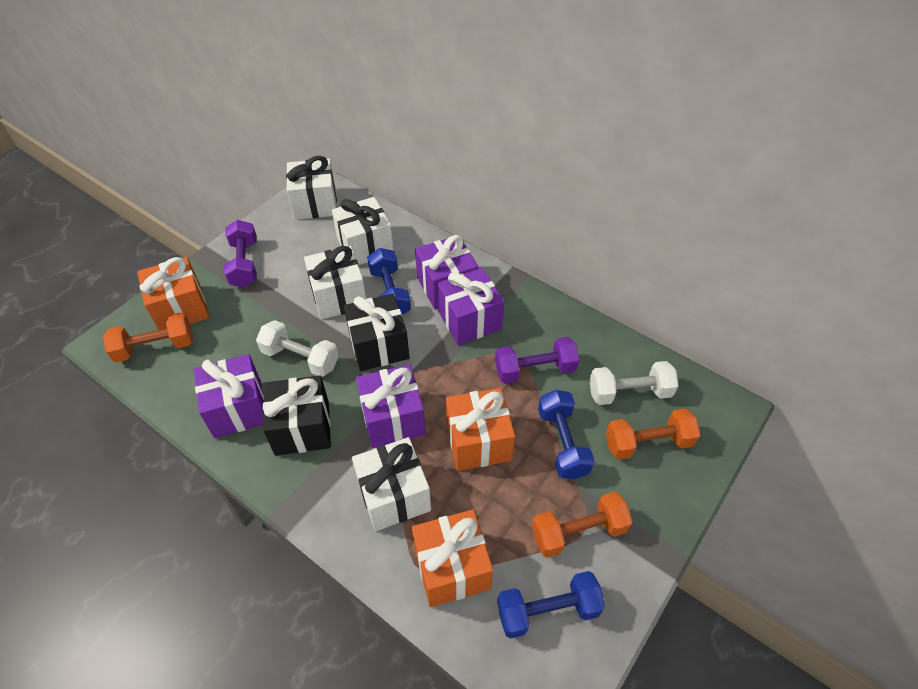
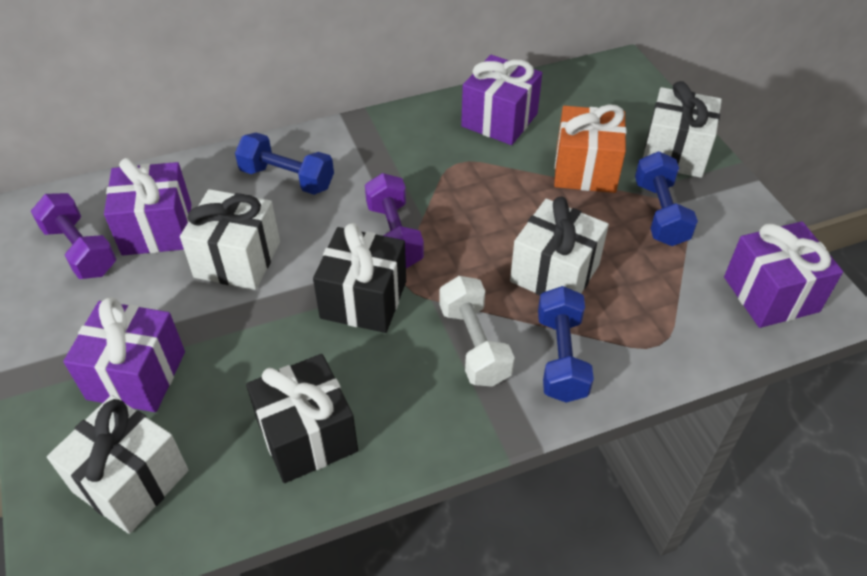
orange dumbbell: [103,312,193,362] [532,492,633,558] [606,408,700,460] = 3 -> none = 0
orange gift: [137,257,210,330] [412,509,493,607] [446,388,515,471] = 3 -> [554,104,626,193] = 1
white dumbbell: [256,320,339,377] [589,361,679,405] = 2 -> [439,276,515,387] = 1

